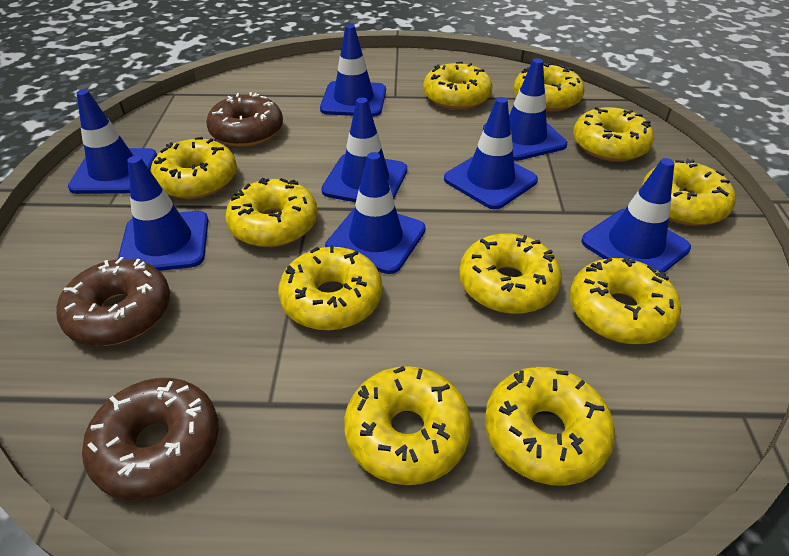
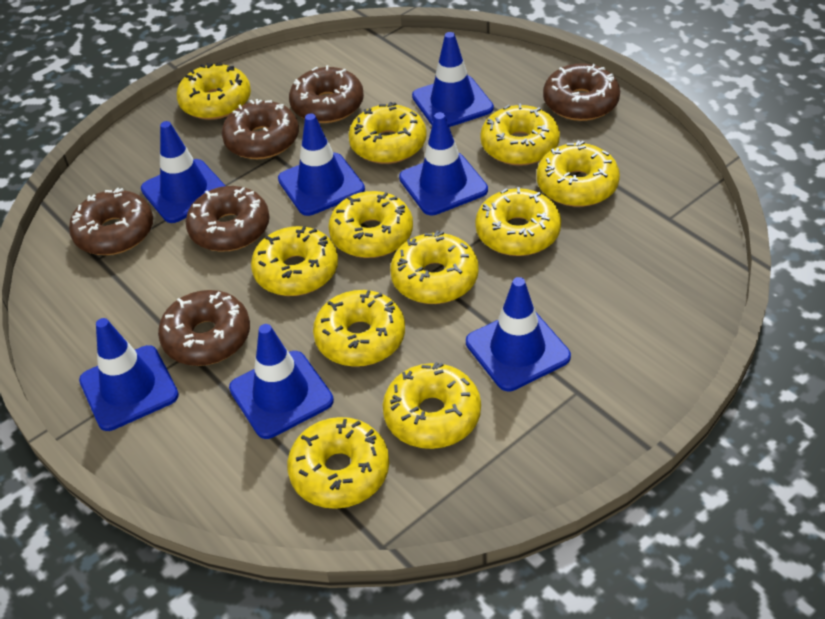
blue traffic cone: [68,90,157,194] [118,156,208,271] [320,24,386,117] [321,97,407,202] [325,152,425,274] [444,97,538,209] [483,58,567,161] [581,158,691,272] = 8 -> [79,318,179,431] [141,121,225,223] [229,324,334,439] [278,113,365,216] [399,112,488,215] [412,32,494,127] [466,277,571,391] = 7
brown donut: [56,257,170,346] [82,378,219,500] [206,92,283,147] = 3 -> [69,188,153,255] [158,290,250,366] [186,186,270,251] [222,99,299,159] [289,65,364,123] [543,63,620,121] = 6

